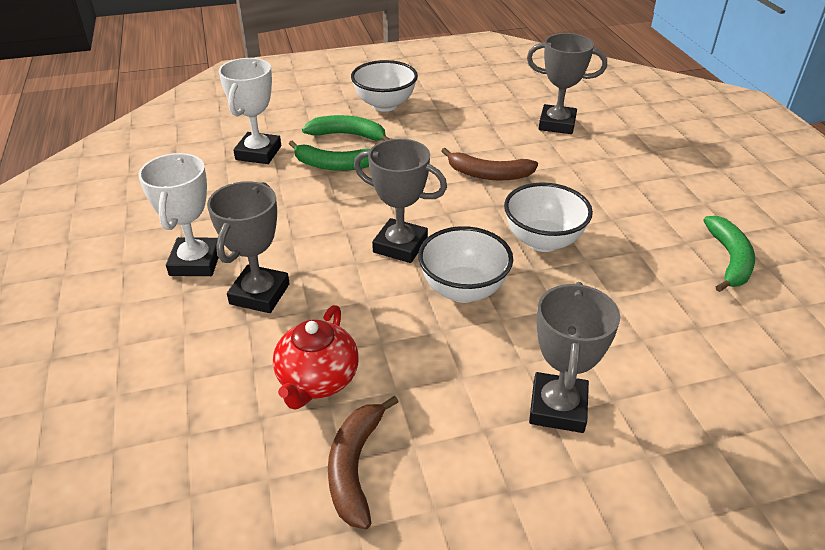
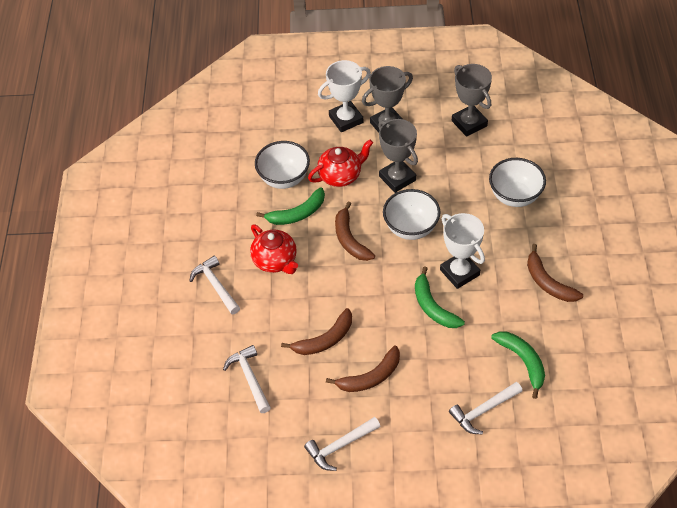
brown banana: [328,395,398,529] [441,148,538,180] = 2 -> [281,308,352,355] [326,346,400,392] [335,201,375,261] [527,244,583,302] = 4
grey trophy: [207,181,290,313] [354,139,447,263] [527,33,607,134] [529,282,620,433] = 4 -> [362,66,413,133] [378,119,418,193] [452,64,492,137] = 3
red teapot: [273,305,359,409] = 1 -> [250,225,298,274] [308,139,373,187] = 2
white hammer: none = 0 -> [190,255,240,314] [223,345,271,413] [304,417,381,471] [449,382,522,434] = 4

